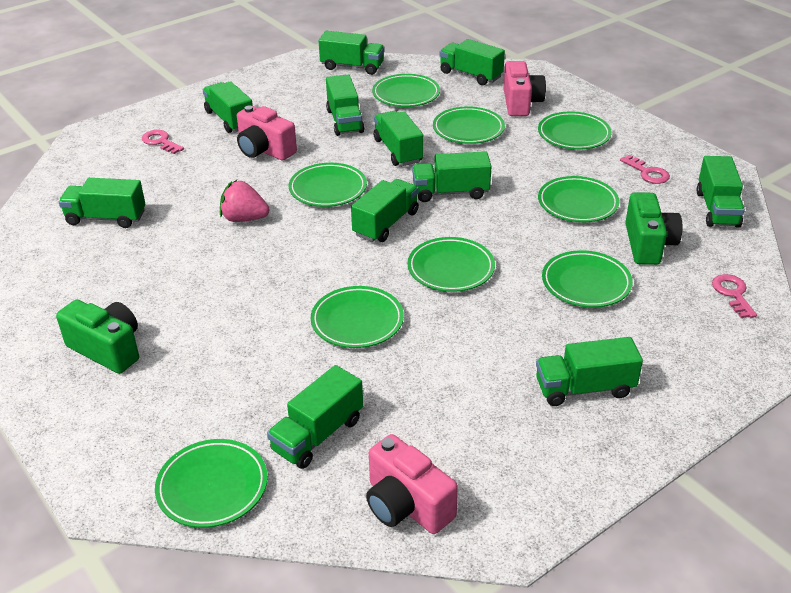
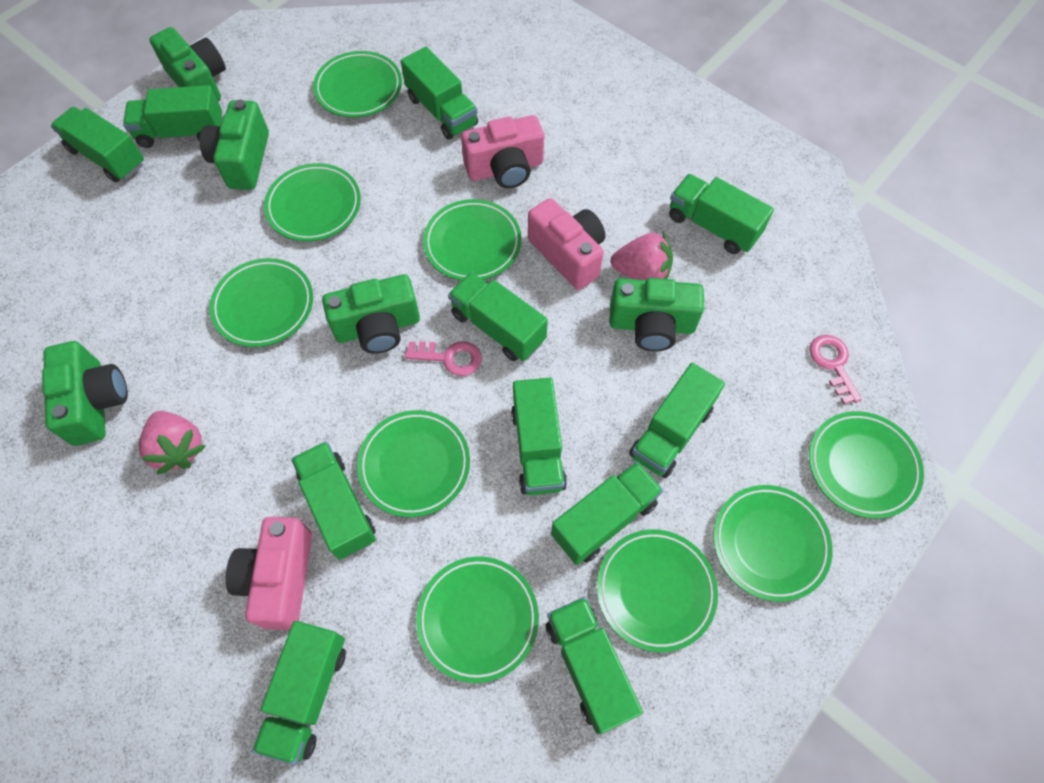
green camera: [56,299,139,374] [625,192,682,265] = 2 -> [42,341,128,446] [149,27,226,101] [200,100,269,190] [322,274,420,354] [609,278,704,351] = 5
pink key: [142,130,184,154] [620,154,670,184] [712,274,757,318] = 3 -> [405,341,482,376] [809,335,862,404] = 2
pink strawberry: [220,180,269,222] = 1 -> [139,411,206,475] [611,232,673,280] = 2

